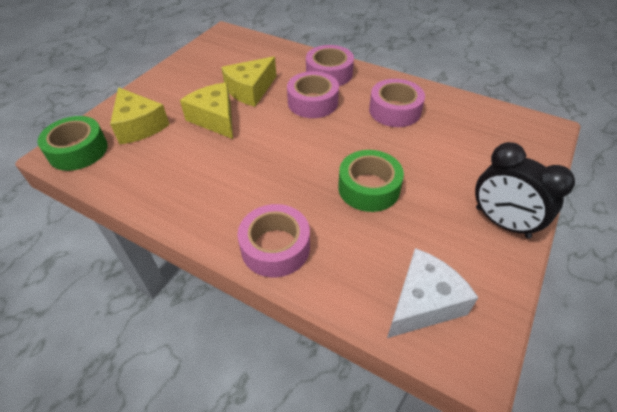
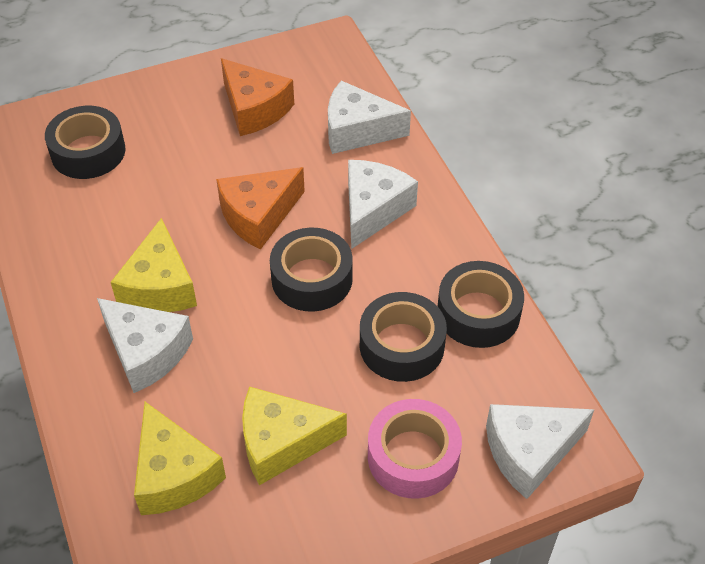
black clock: [475,142,575,239] = 1 -> none = 0
black tape: none = 0 -> [45,106,126,179] [270,228,353,311] [360,292,447,382] [438,261,524,348] = 4
green tape: [37,116,108,171] [338,150,404,212] = 2 -> none = 0
orange cheese: none = 0 -> [216,167,305,250] [221,58,294,136] = 2
pink tape: [237,204,310,277] [287,71,339,118] [306,45,354,86] [369,79,425,127] = 4 -> [368,399,462,499] = 1
white cheese: [387,248,479,338] = 1 -> [97,298,193,393] [328,81,411,154] [348,160,418,249] [486,404,595,499] = 4

